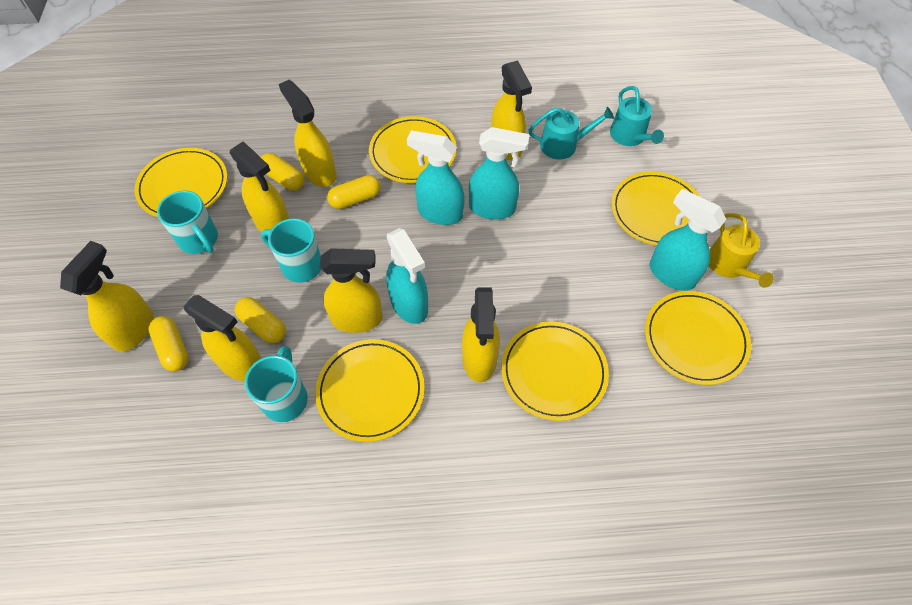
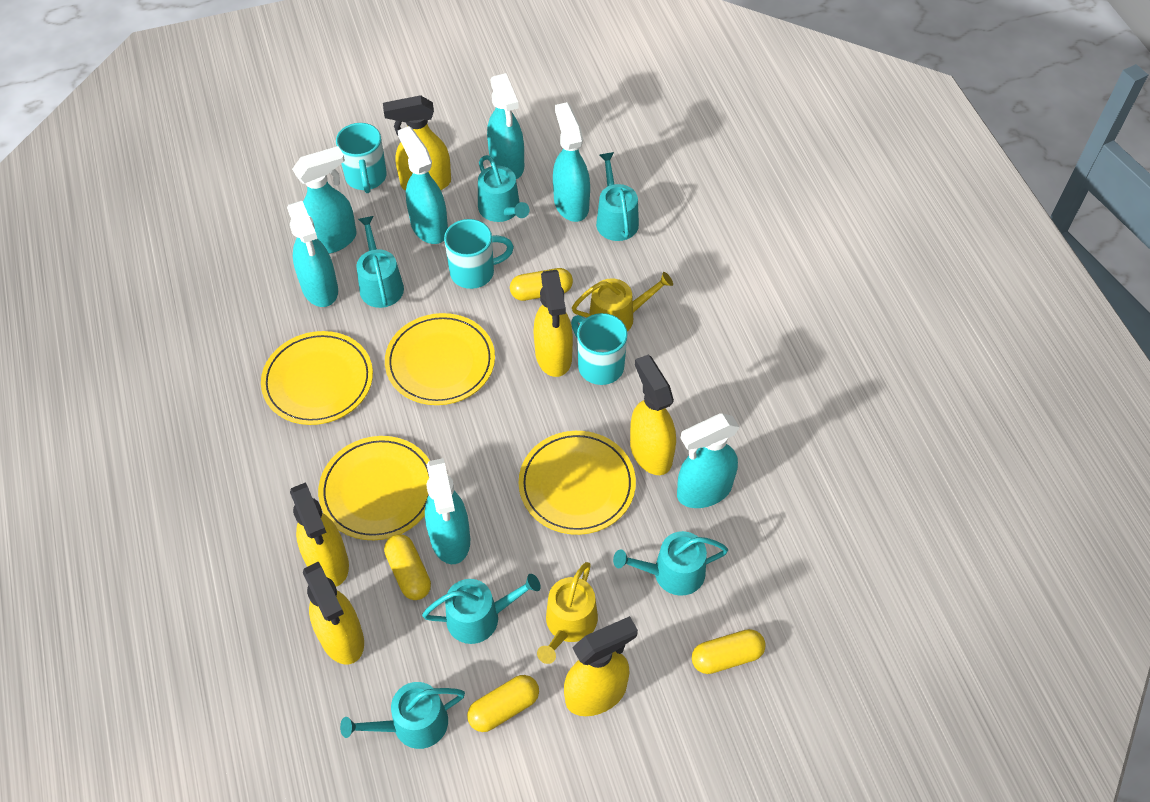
turquoise spray bottle: [386,228,428,324] [407,130,465,225] [469,127,529,220] [650,189,726,291] = 4 -> [287,201,338,307] [292,146,356,254] [398,126,448,244] [425,458,470,564] [487,73,524,179] [553,102,590,222] [677,413,740,508] = 7
turquoise watering can: [529,107,614,159] [610,86,664,146] = 2 -> [340,682,465,749] [356,216,404,308] [422,574,541,644] [478,155,529,222] [596,152,639,241] [613,531,728,596] = 6
yellow plate: [134,148,227,217] [315,339,425,442] [369,116,457,183] [501,321,609,421] [611,171,700,246] [645,291,751,385] = 6 -> [261,331,373,425] [318,436,430,540] [385,313,495,405] [519,431,636,535] = 4
yellow spray bottle: [60,241,154,352] [183,295,262,381] [230,141,289,232] [279,80,337,187] [320,248,383,333] [462,288,500,382] [491,60,532,161] = 7 -> [290,482,349,586] [303,561,364,664] [383,95,451,191] [533,270,573,377] [564,616,638,716] [630,355,676,475] = 6
yellow watering can: [709,213,774,288] = 1 -> [537,562,598,664] [572,272,673,332] = 2

